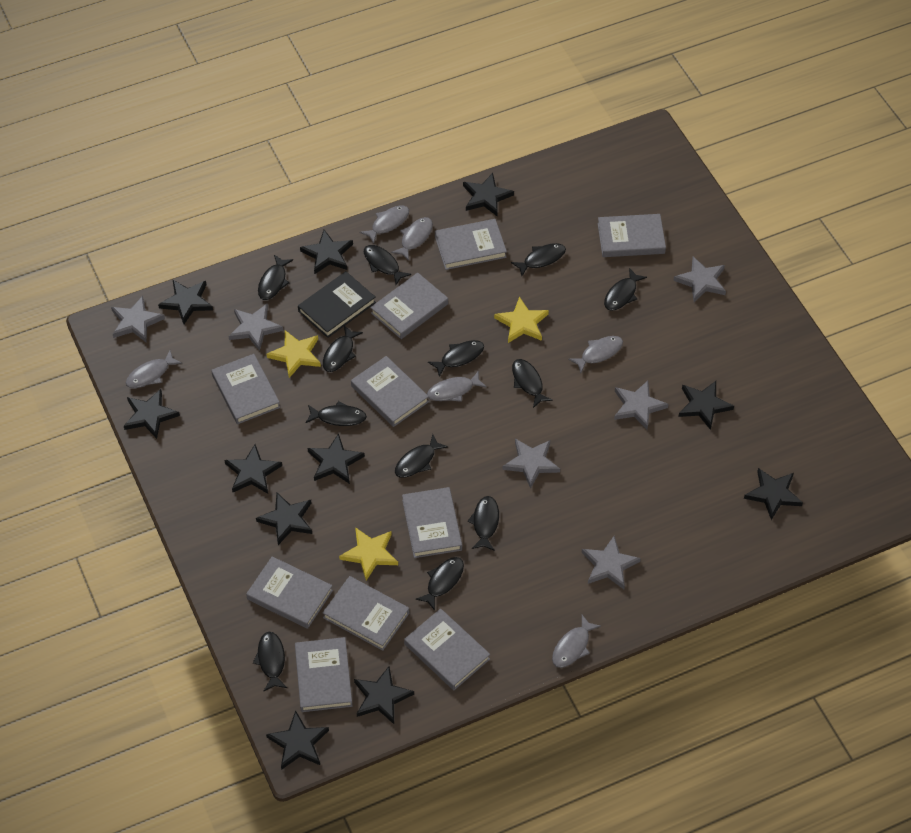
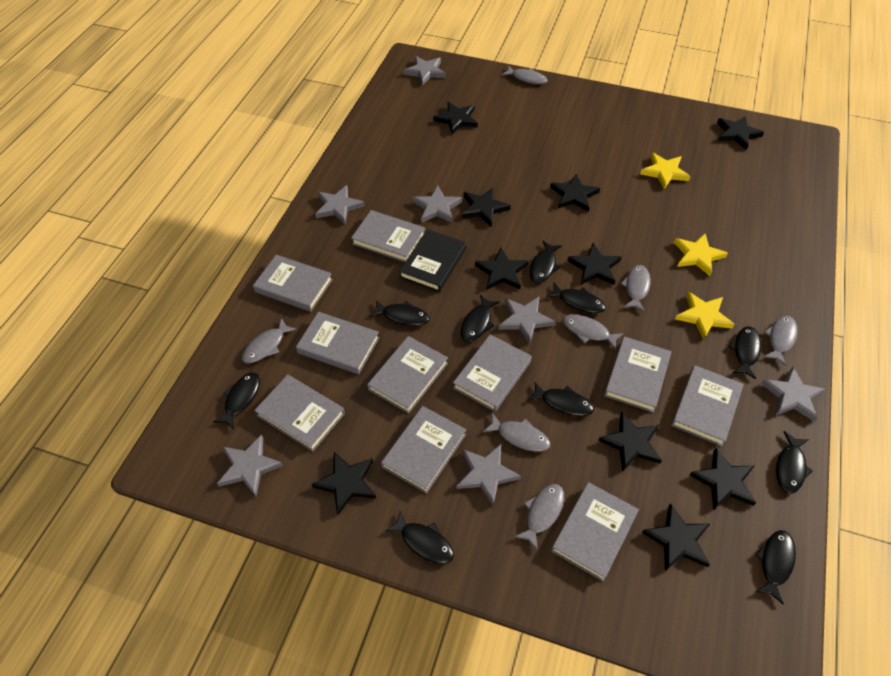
black fish: [253,632,287,691] [258,255,293,300] [306,401,367,426] [323,326,363,372] [364,245,411,285] [395,434,448,478] [415,557,464,611] [428,340,484,377] [467,496,499,550] [511,243,566,276] [512,359,553,408] [604,268,647,311] = 12 -> [213,373,260,429] [369,300,430,326] [385,511,454,564] [461,295,500,342] [528,382,594,416] [530,241,562,283] [546,282,606,313] [729,326,761,379] [755,530,796,604] [776,431,813,493] = 10
black star: [124,389,180,439] [158,280,213,324] [225,445,282,494] [256,493,312,545] [266,710,329,770] [300,230,353,274] [308,433,365,484] [354,666,414,724] [463,173,514,216] [678,381,734,430] [744,468,803,520] = 11 -> [311,452,376,515] [433,102,478,134] [462,187,511,226] [475,248,529,290] [550,173,600,212] [568,243,622,285] [598,412,662,471] [642,503,710,571] [690,448,756,510] [717,116,764,150] = 10
grey fish: [126,350,182,388] [360,206,409,244] [391,217,433,261] [427,370,487,402] [552,615,601,668] [568,336,623,373] = 6 -> [242,318,297,363] [483,413,550,452] [502,65,548,84] [514,484,564,551] [563,314,624,350] [620,265,651,312] [763,316,798,366] = 7
grey star: [111,296,165,342] [229,304,283,351] [503,439,560,489] [582,536,641,589] [614,381,669,430] [673,257,726,302] = 6 -> [217,435,283,496] [315,185,365,224] [403,56,446,86] [412,185,462,223] [456,444,521,505] [499,297,555,344] [761,367,826,422] = 7

